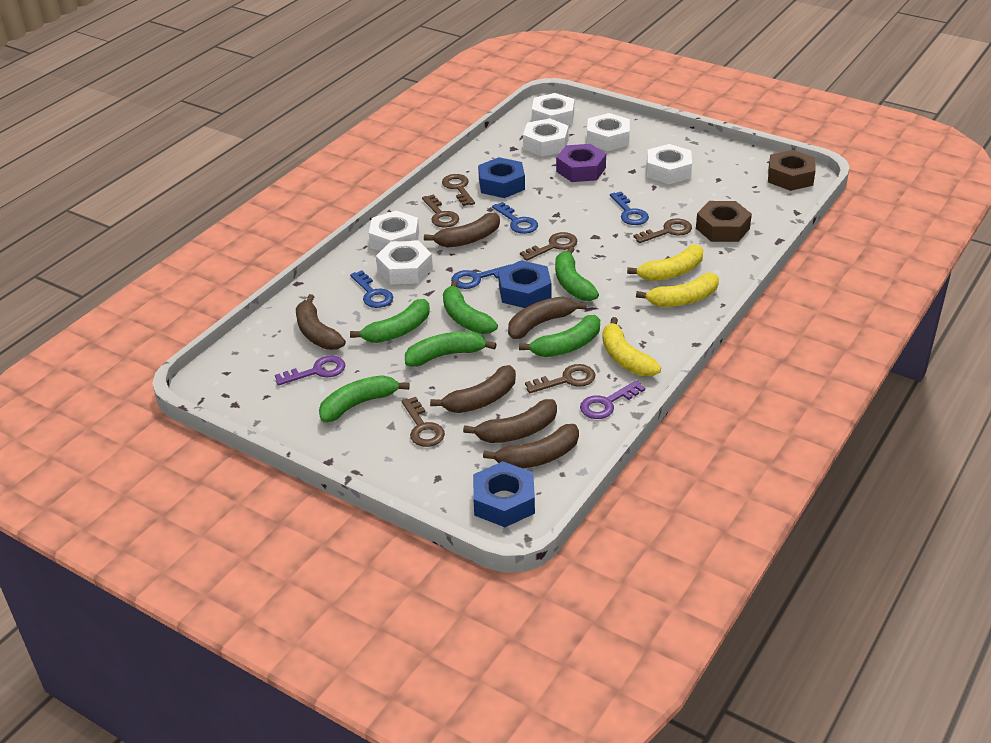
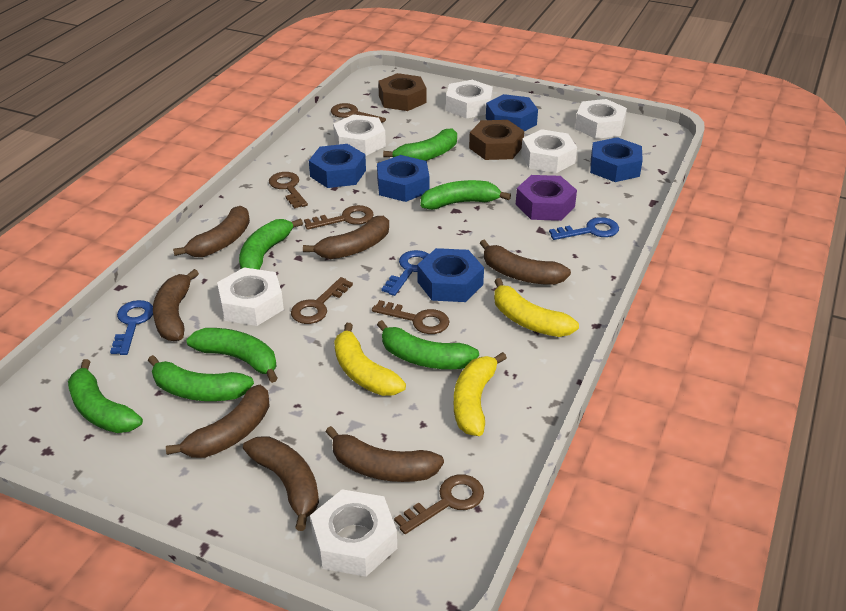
blue key: [350,270,393,308] [451,264,511,289] [492,202,538,234] [610,192,649,225] = 4 -> [110,300,153,355] [381,250,429,296] [549,217,619,240] = 3
blue nut: [473,461,535,527] [478,157,525,198] [498,260,552,308] = 3 -> [309,144,366,188] [377,155,429,202] [417,248,484,302] [486,94,538,132] [590,137,643,182] = 5
brown banana: [296,294,346,350] [424,213,500,248] [430,365,516,413] [463,399,557,443] [483,424,579,468] [508,296,587,339] = 6 -> [153,269,199,341] [166,385,270,458] [173,206,250,257] [243,436,319,531] [303,216,389,259] [326,426,444,482] [480,240,571,285] = 7
green banana: [319,375,410,422] [350,299,430,343] [405,332,497,367] [443,280,498,334] [519,315,600,357] [555,246,599,301] = 6 -> [68,359,143,433] [148,355,254,401] [186,328,278,383] [239,218,303,270] [377,320,479,369] [383,128,457,161] [421,180,511,210] = 7
purple key: [275,355,345,386] [580,380,645,419] = 2 -> none = 0

